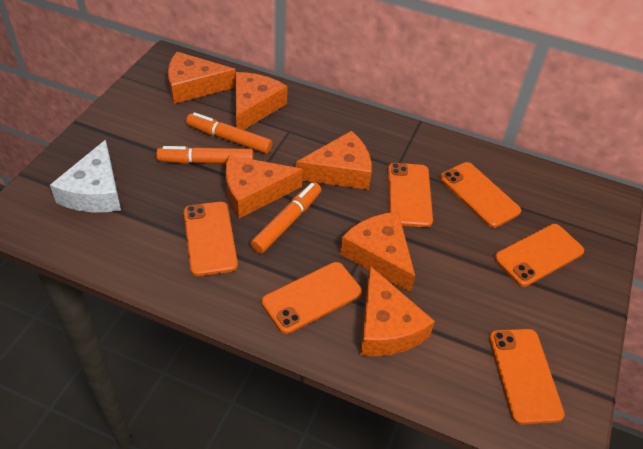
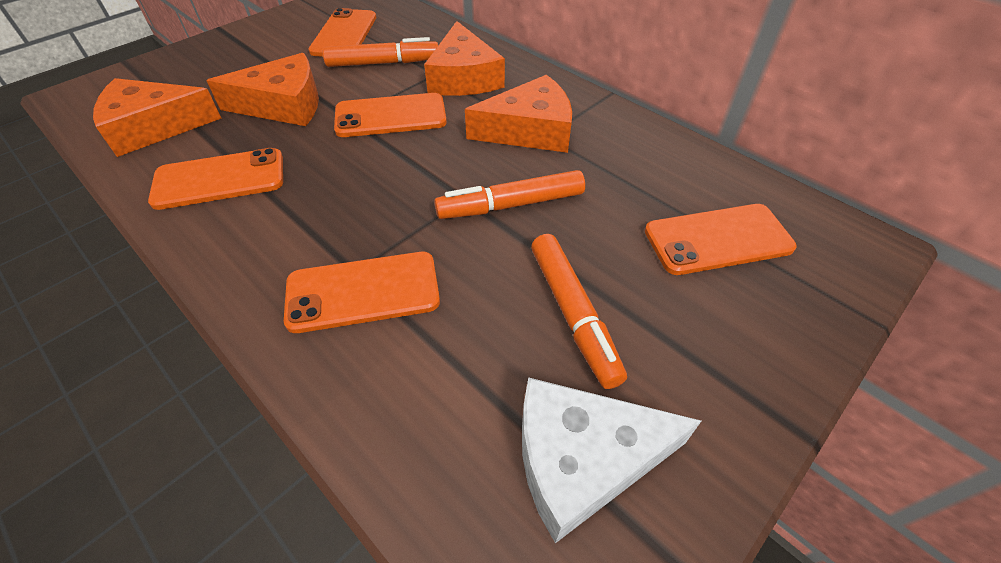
orange cheese: [168,52,236,104] [225,155,303,219] [235,72,288,130] [296,131,372,190] [340,212,415,293] [360,266,435,356] = 6 -> [93,78,222,157] [206,53,319,126] [424,21,505,96] [465,75,572,153] = 4
orange phone: [184,202,238,276] [261,262,362,334] [388,163,433,227] [440,162,521,228] [489,329,565,425] [494,224,584,287] = 6 -> [148,148,283,210] [284,252,440,333] [308,8,376,57] [334,93,447,137] [645,204,797,275] = 5

